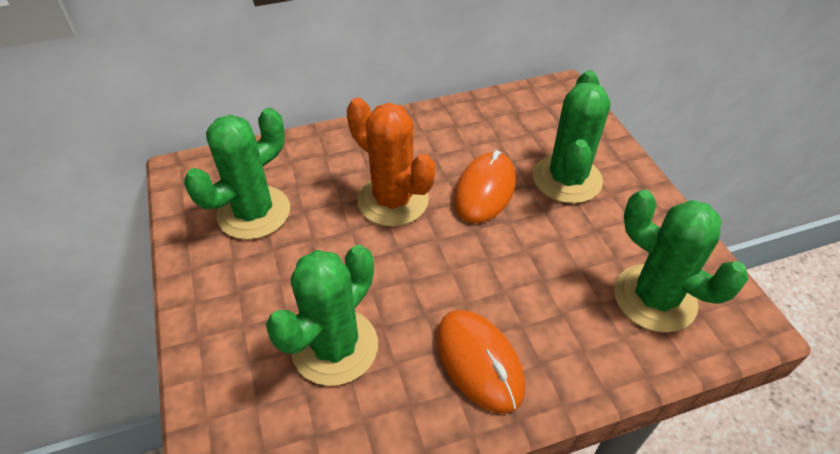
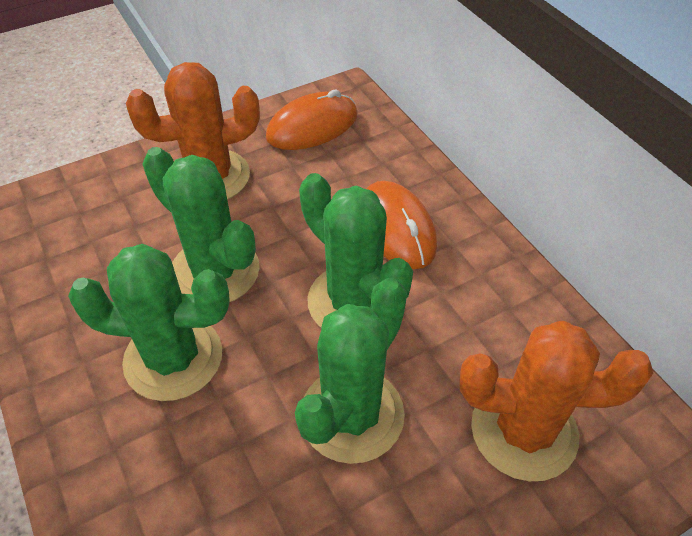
orange cactus: [347,97,435,227] = 1 -> [126,62,260,200] [460,321,653,481] = 2

